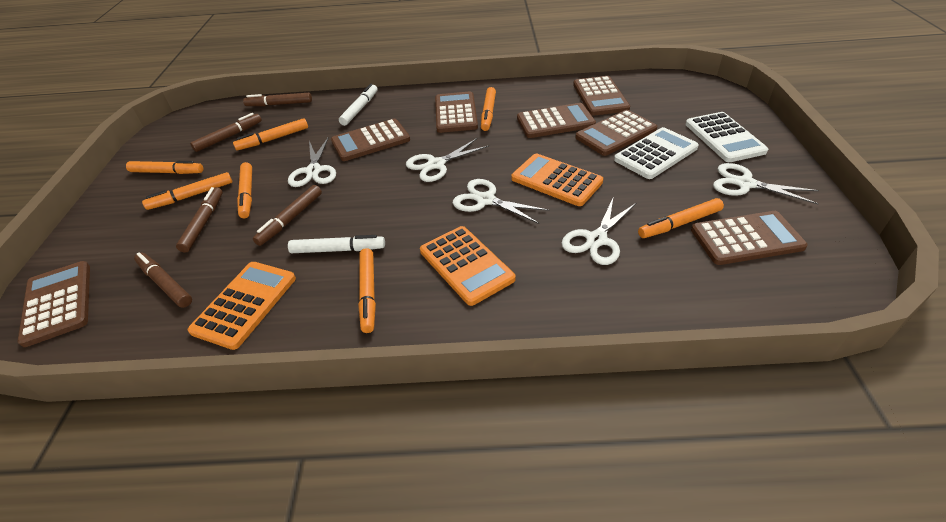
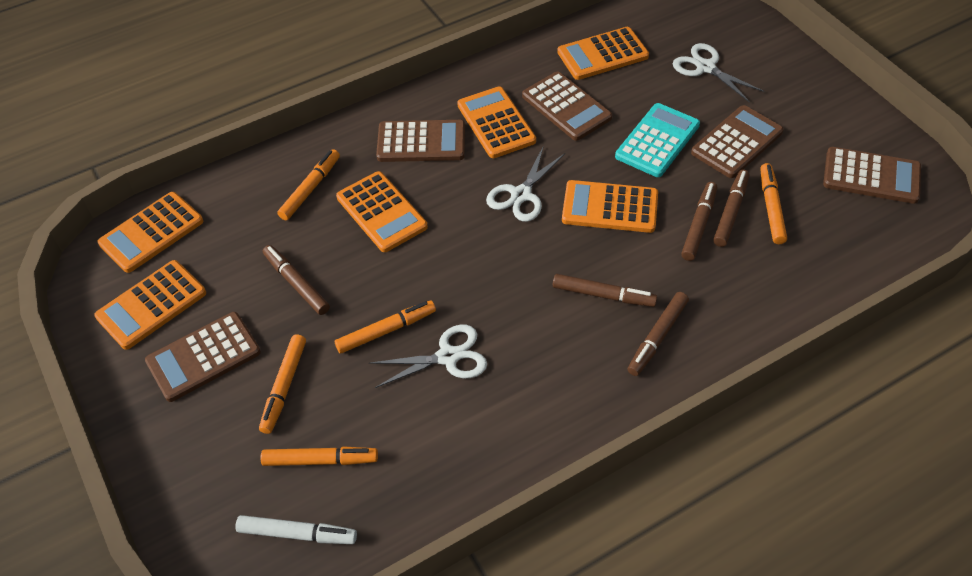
brown calculator: [17,261,90,347] [331,119,410,161] [435,91,478,133] [517,103,596,138] [573,76,630,116] [575,110,657,156] [691,211,808,265] = 7 -> [145,312,261,402] [376,120,465,162] [522,72,612,141] [691,105,784,178] [823,147,921,204] = 5
orange calculator: [188,262,296,350] [420,226,515,306] [511,154,603,206] = 3 -> [94,260,206,350] [98,192,203,273] [336,171,428,252] [457,86,536,158] [557,27,649,80] [562,180,658,233] = 6
orange marker: [126,161,203,174] [142,172,232,210] [233,118,308,150] [237,162,252,218] [358,248,376,333] [481,87,496,131] [638,198,724,238] = 7 -> [259,334,306,434] [261,446,378,466] [277,149,340,220] [335,300,436,354] [760,163,787,244] = 5
turquoise calculator: none = 0 -> [615,103,700,177] = 1
white calculator: [614,127,699,179] [685,112,768,162] = 2 -> none = 0
white marker: [288,235,385,253] [339,84,378,126] = 2 -> [235,515,357,544] = 1
white scissors: [288,137,336,187] [406,138,489,182] [453,179,549,224] [562,196,636,265] [713,163,819,204] = 5 -> [369,325,487,388] [486,145,565,222] [673,43,764,103] = 3

